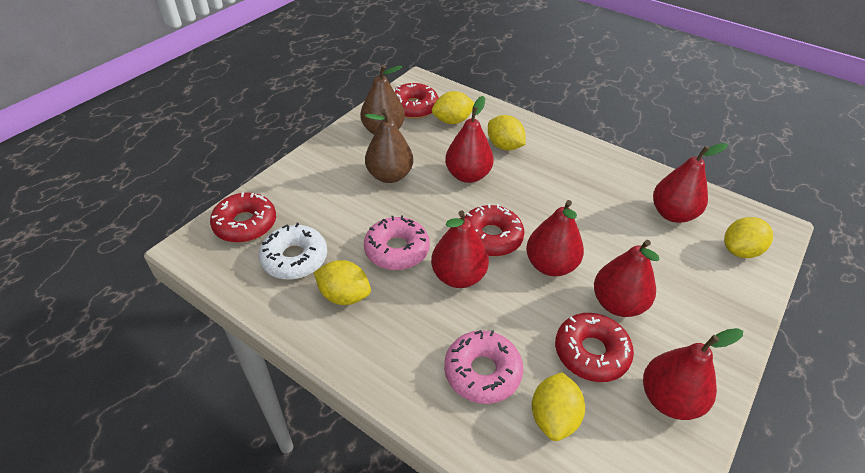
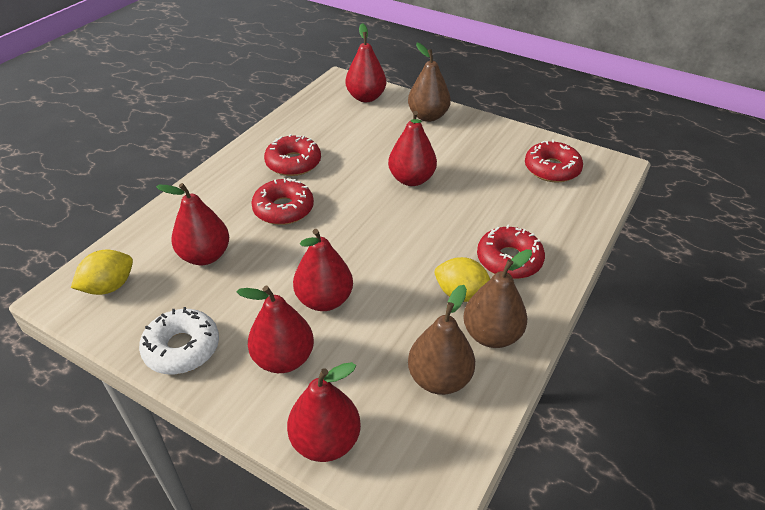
brown pear: [360,65,405,135] [365,109,413,183] = 2 -> [408,43,451,122] [408,285,475,395] [463,249,532,348] = 3
pink donut: [364,215,430,270] [444,330,524,404] = 2 -> none = 0
yellow lemon: [314,260,371,305] [432,91,474,124] [488,115,526,150] [532,372,585,441] [724,217,773,258] = 5 -> [71,250,133,295] [435,257,490,302] = 2

